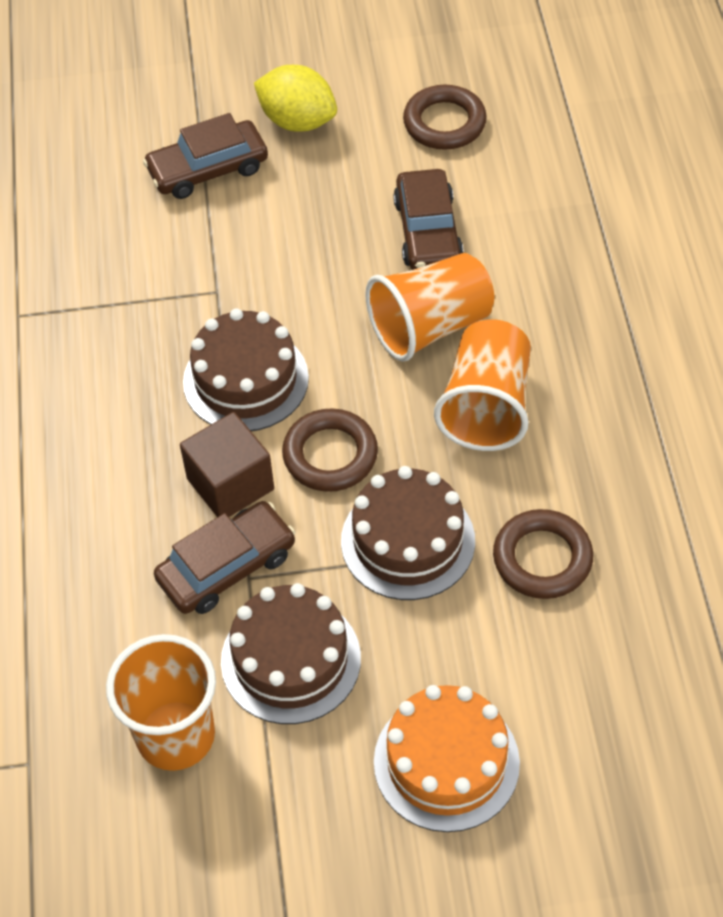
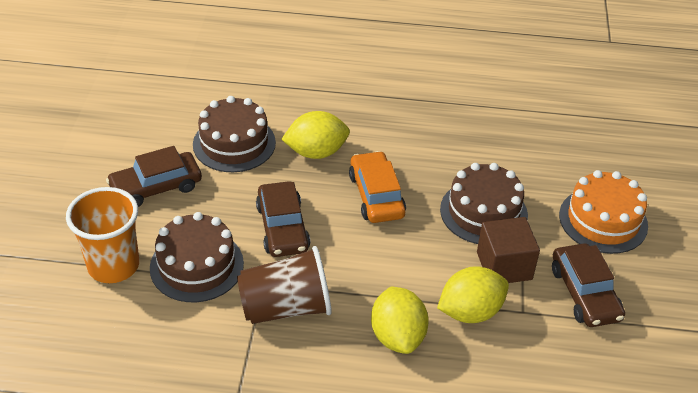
brown cup: none = 0 -> [237,246,332,324] = 1
brown ring: [282,408,378,492] [403,85,487,150] [493,509,593,599] = 3 -> none = 0
orange car: none = 0 -> [349,151,406,223] = 1
orange cup: [106,634,216,771] [365,253,494,362] [434,319,531,451] = 3 -> [66,187,139,283] = 1
yellow lemon: [254,65,337,132] = 1 -> [281,111,350,159] [371,287,429,354] [437,266,509,323] = 3

